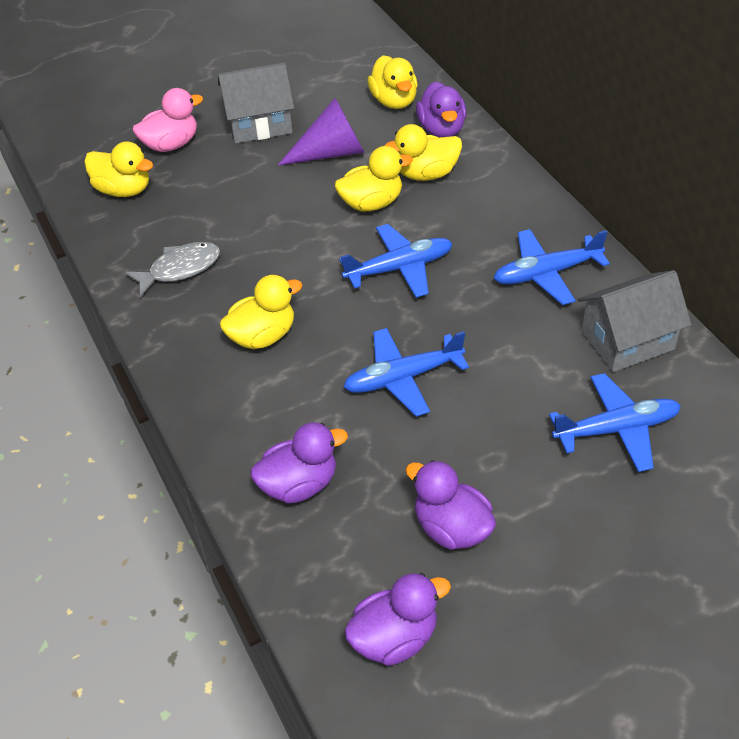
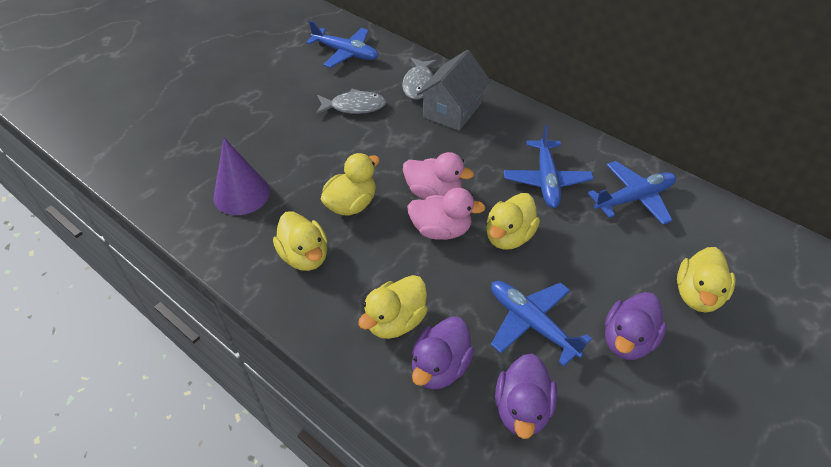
grey fish: [125,242,220,297] = 1 -> [316,89,386,115] [402,58,437,100] = 2
grey house: [218,62,295,143] [577,270,692,372] = 2 -> [417,50,490,131] = 1
pink duck: [133,88,203,152] = 1 -> [403,152,474,199] [407,188,486,240] = 2
purple duck: [250,422,348,503] [344,573,451,666] [405,460,496,550] [416,81,467,137] = 4 -> [412,316,474,389] [495,354,557,439] [605,292,667,360] = 3

